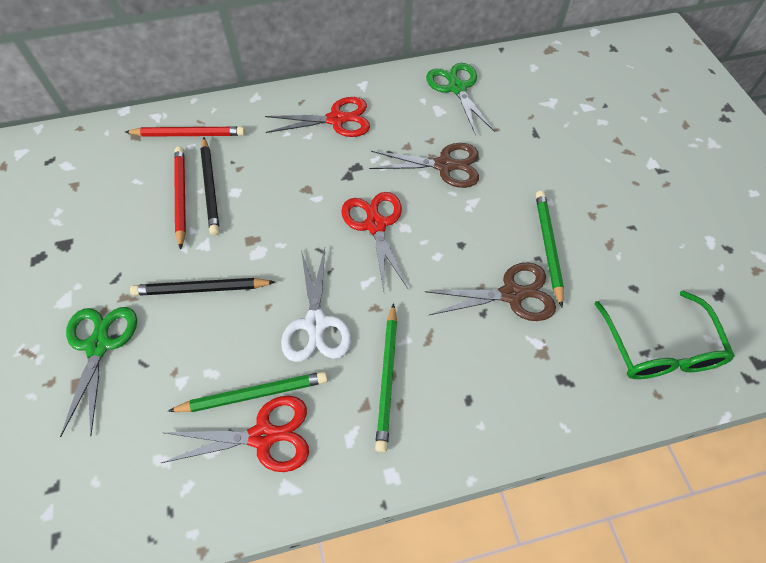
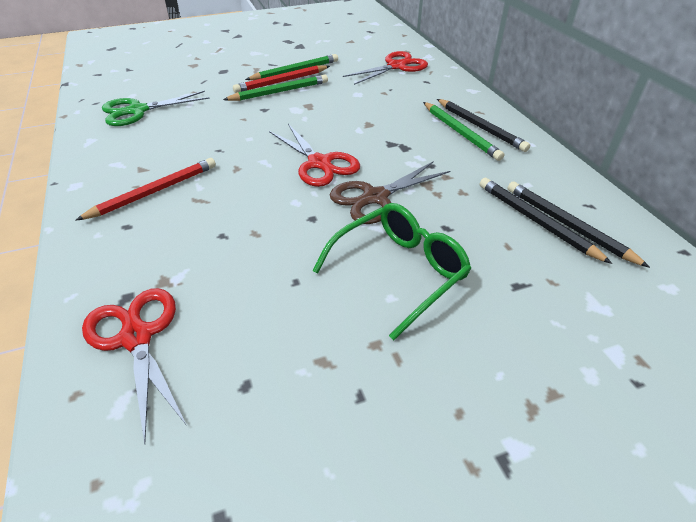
black pencil: [130,278,275,296] [201,137,220,235] = 2 -> [437,99,530,152] [480,178,612,264] [507,182,650,268] = 3
brown scissors: [369,143,479,188] [425,262,556,321] = 2 -> [330,161,450,224] = 1
green scissors: [60,307,137,437] [426,63,495,135] = 2 -> [102,91,210,126] = 1
white scissors: [281,248,351,362] = 1 -> none = 0

